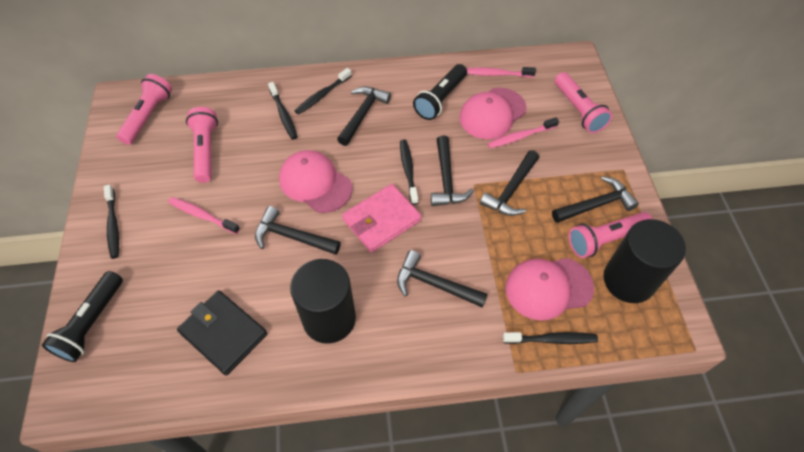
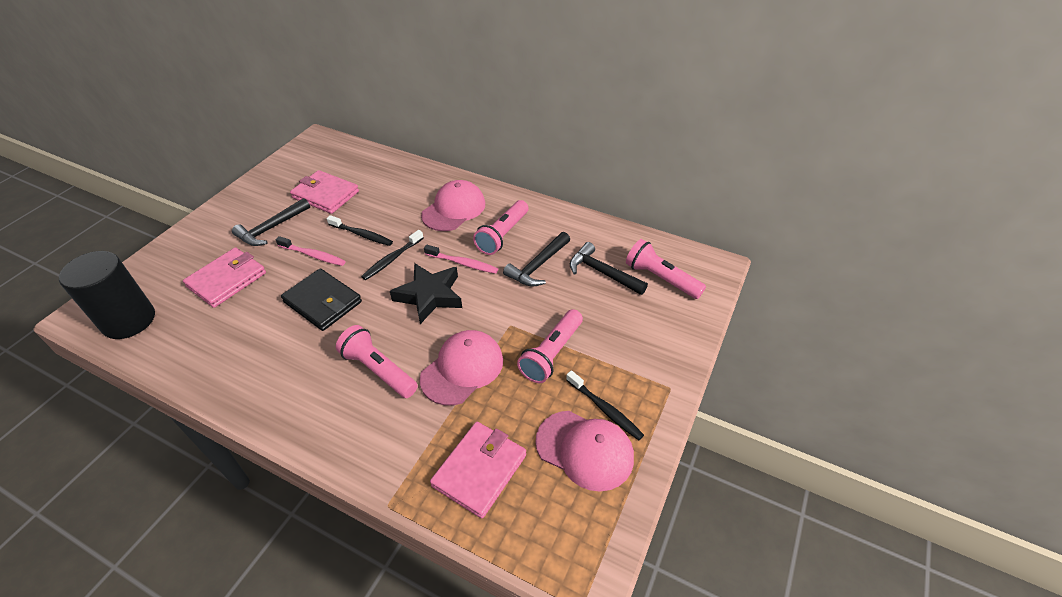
black cylinder: [290,259,356,344] [603,219,686,303] = 2 -> [59,251,155,339] = 1
black flashlight: [42,271,123,362] [413,64,467,120] = 2 -> none = 0
black hammer: [255,206,341,255] [337,86,391,146] [397,250,488,308] [431,136,474,206] [480,150,539,216] [552,176,639,223] = 6 -> [232,198,310,246] [503,232,570,287] [570,242,648,295] = 3
black star: none = 0 -> [390,263,462,324] = 1
black toothbrush: [104,185,119,259] [268,82,298,140] [295,68,352,115] [400,139,418,205] [503,332,598,344] = 5 -> [327,215,393,246] [361,230,423,280] [566,370,644,440] = 3
pink toothbrush: [168,197,240,234] [466,67,536,77] [487,117,559,148] = 3 -> [276,236,346,266] [424,245,498,274] = 2
pink wallet: [342,184,421,253] = 1 -> [183,247,266,308] [290,170,359,214] [430,422,526,518] = 3

